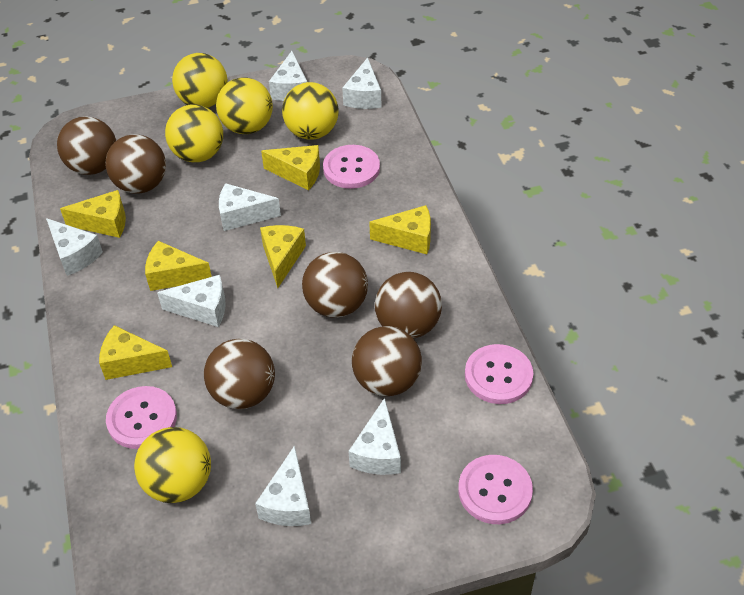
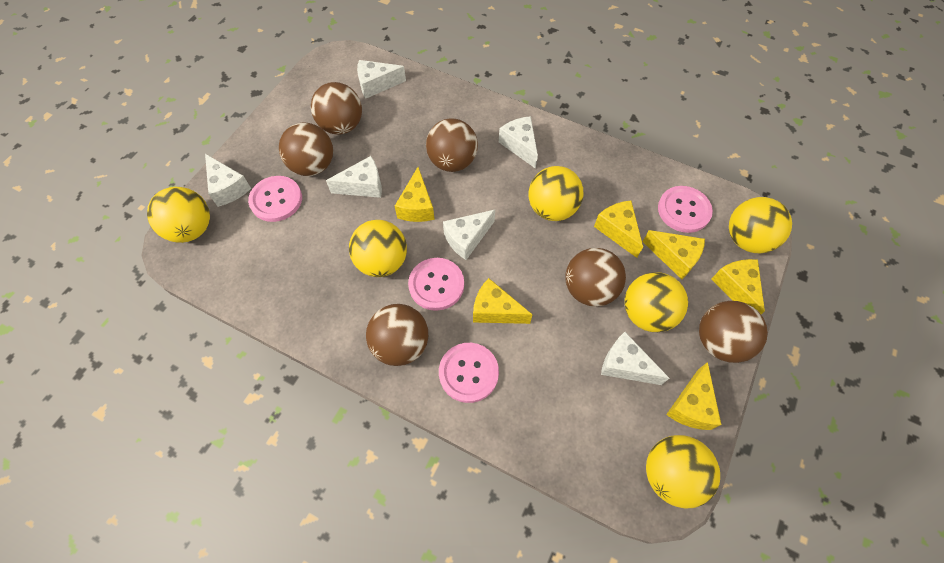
white cheese: [46,218,103,276] [157,275,226,327] [219,183,281,231] [255,445,311,526] [269,51,307,101] [342,57,382,109] [348,398,401,475] = 7 -> [205,154,251,207] [326,156,382,198] [357,60,406,99] [443,210,495,260] [499,116,538,169] [601,332,669,385] = 6
yellow ball: [134,427,211,503] [165,104,223,162] [172,53,228,108] [216,77,273,134] [282,82,339,140] = 5 -> [147,187,210,243] [349,220,407,277] [529,166,584,221] [625,272,688,332] [646,435,720,508] [729,197,792,253] = 6

